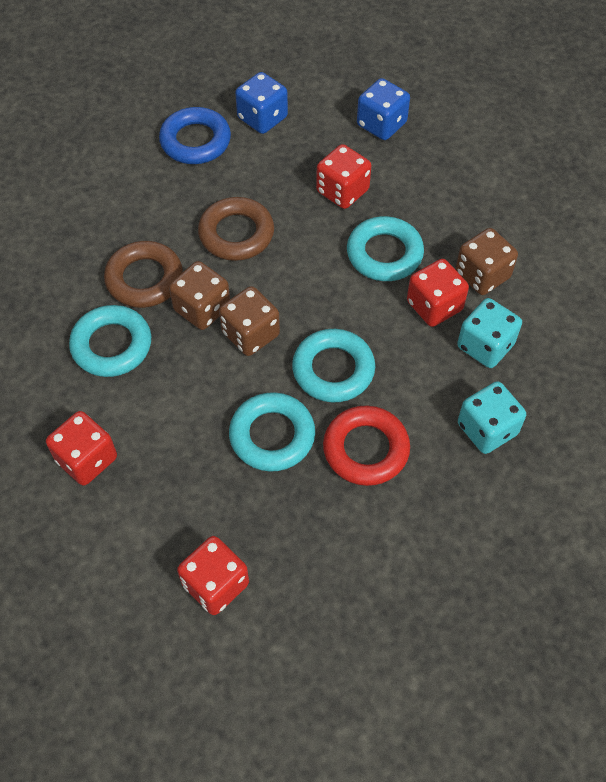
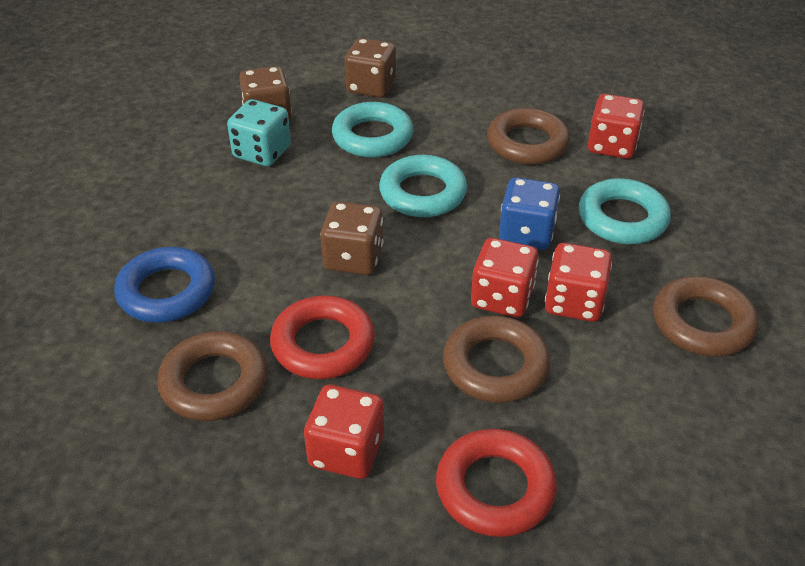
blue dice: [235,72,288,134] [357,78,410,140] = 2 -> [499,177,560,250] = 1
brown ring: [104,241,183,308] [198,197,274,261] = 2 -> [157,331,267,421] [443,316,550,403] [487,108,570,165] [653,276,758,357] = 4
red ring: [323,406,410,486] = 1 -> [270,296,375,379] [436,429,557,537] = 2
turquoise dice: [457,298,522,368] [458,381,526,454] = 2 -> [227,99,291,166] = 1
turquoise ring: [69,305,151,377] [229,392,315,472] [292,329,375,402] [347,216,424,281] = 4 -> [332,102,413,158] [379,155,467,217] [579,178,671,244] = 3

